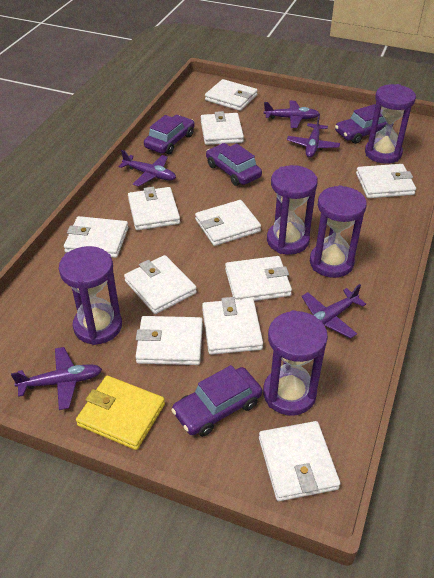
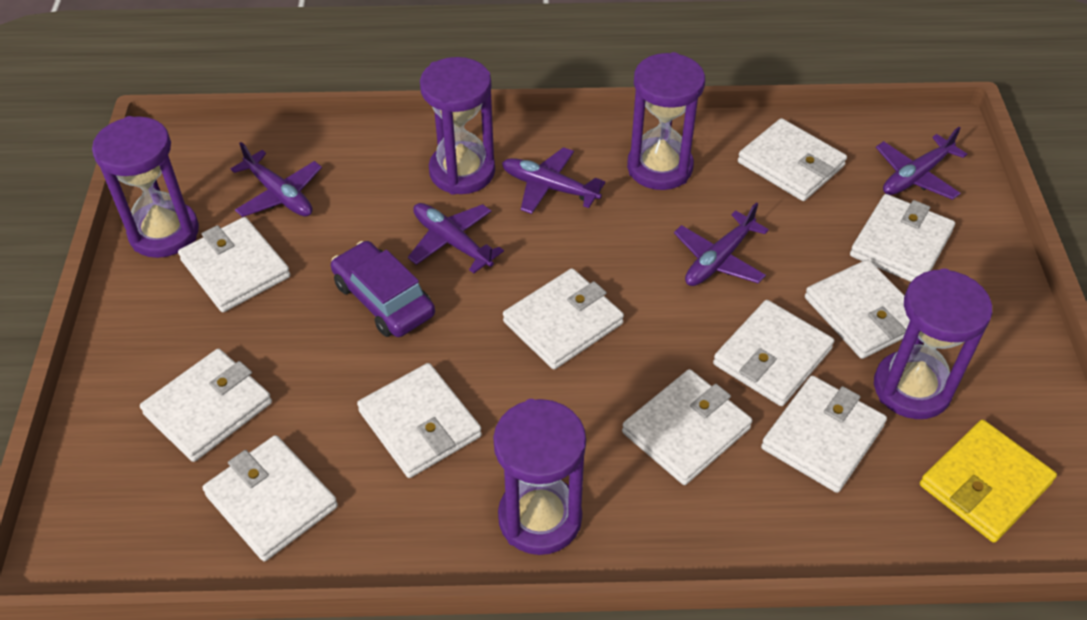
purple car: [144,115,195,154] [171,365,262,437] [206,143,262,186] [335,104,394,144] = 4 -> [331,241,435,337] = 1

